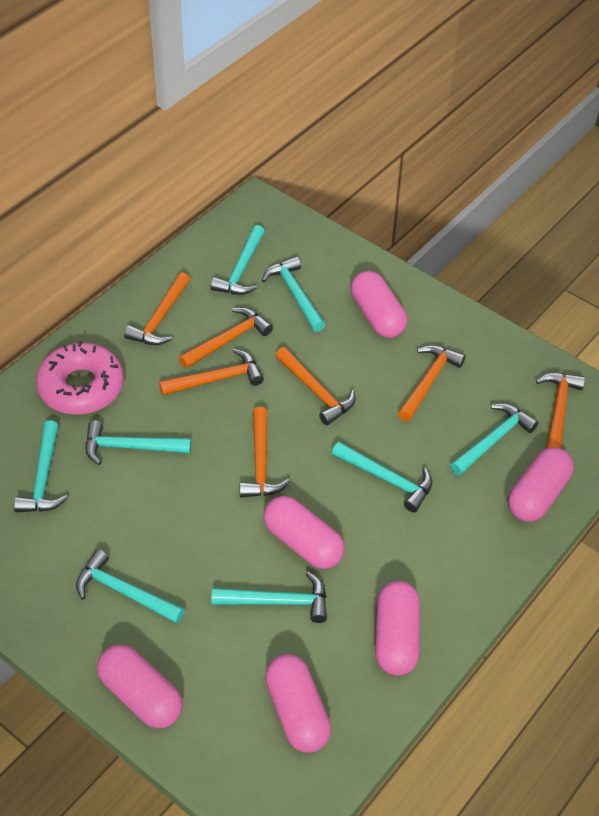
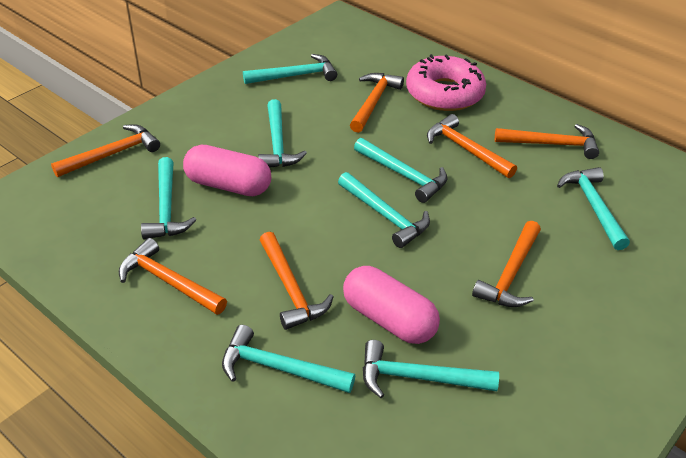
pink capsule: [97,645,183,728] [264,496,345,569] [265,654,331,753] [351,271,407,338] [375,581,420,675] [508,447,573,522] = 6 -> [183,145,271,196] [343,266,440,344] = 2

